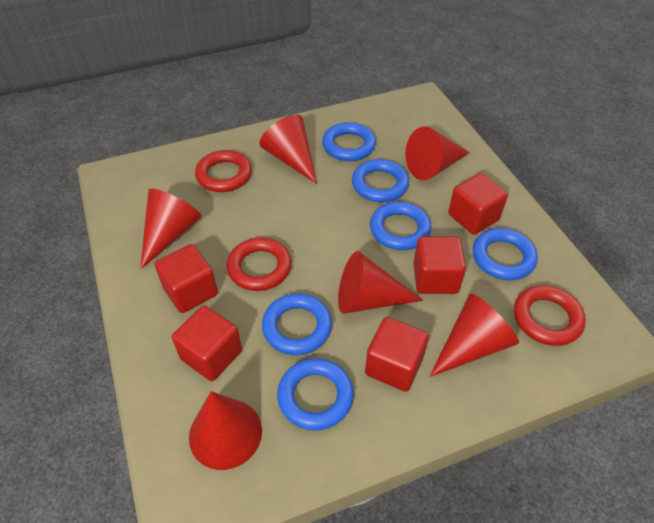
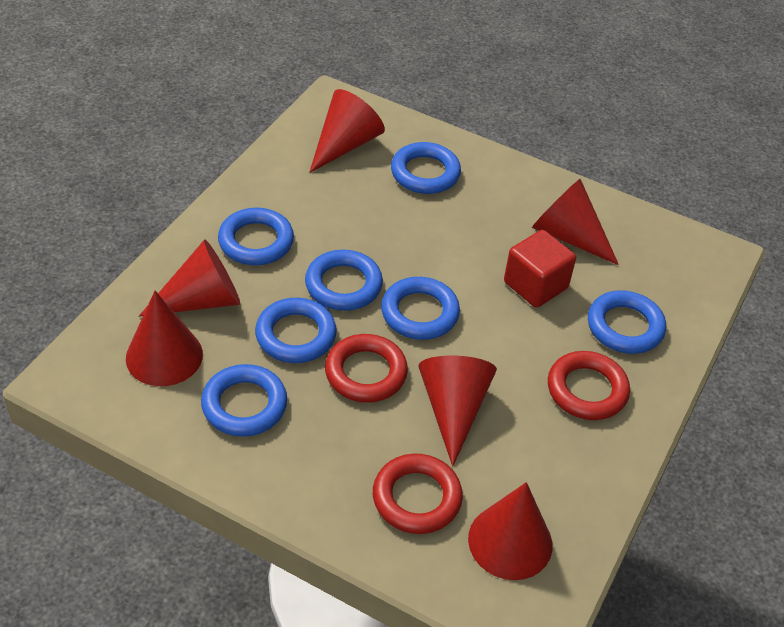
blue ring: [262,293,332,355] [277,358,354,431] [322,122,376,161] [352,159,409,202] [370,202,431,250] [472,228,538,280] = 6 -> [201,364,287,437] [218,208,294,265] [255,298,337,363] [305,250,383,311] [381,277,460,340] [391,142,461,194] [588,290,666,354] = 7
red cube: [155,244,218,313] [172,306,242,381] [365,317,429,391] [413,237,466,294] [448,173,508,235] = 5 -> [504,230,576,308] = 1

